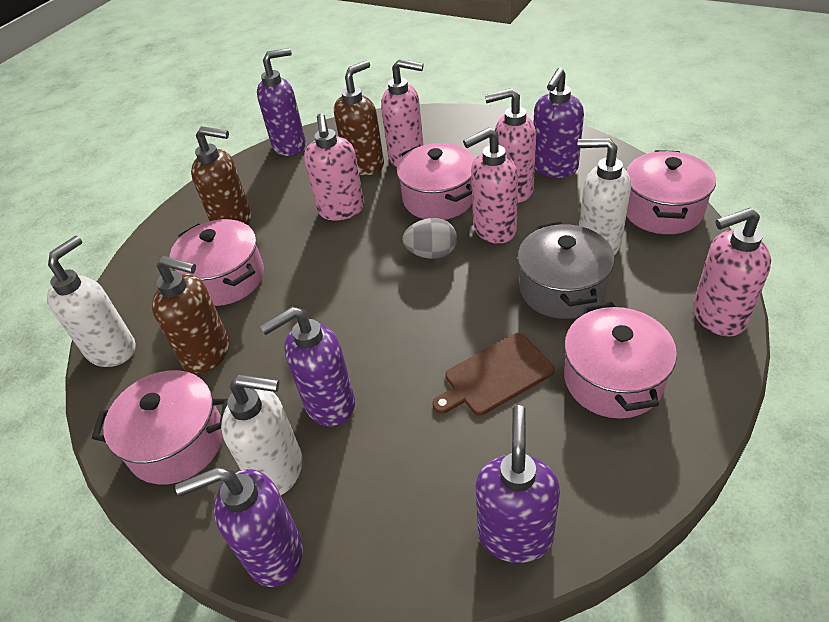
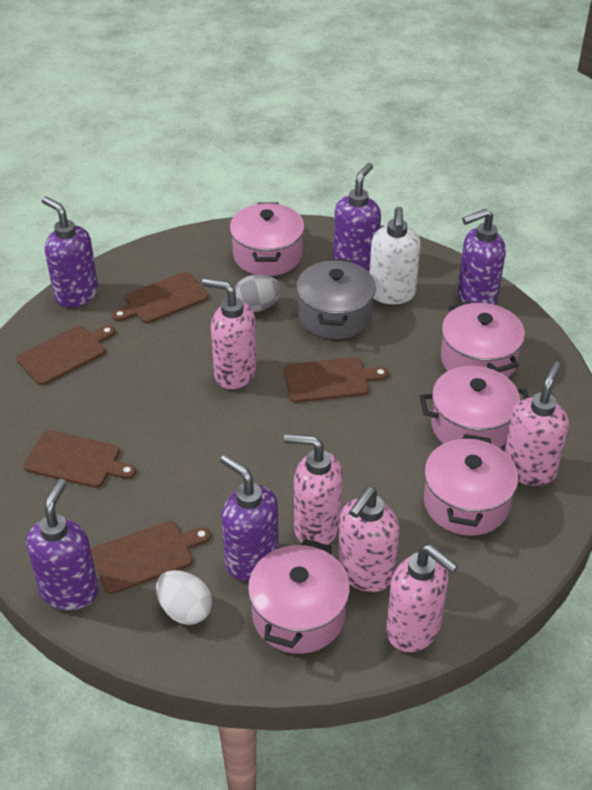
brown cutting board: [432,333,555,415] = 1 -> [17,325,115,385] [23,430,136,488] [91,521,211,594] [112,272,208,323] [284,357,389,403] = 5
brown soap dispenser: [152,256,229,374] [191,126,251,225] [334,60,384,175] = 3 -> none = 0
white egg: none = 0 -> [156,570,212,625] = 1
white soap dispenser: [47,236,135,367] [221,375,302,495] [578,138,631,255] = 3 -> [370,206,421,304] = 1

